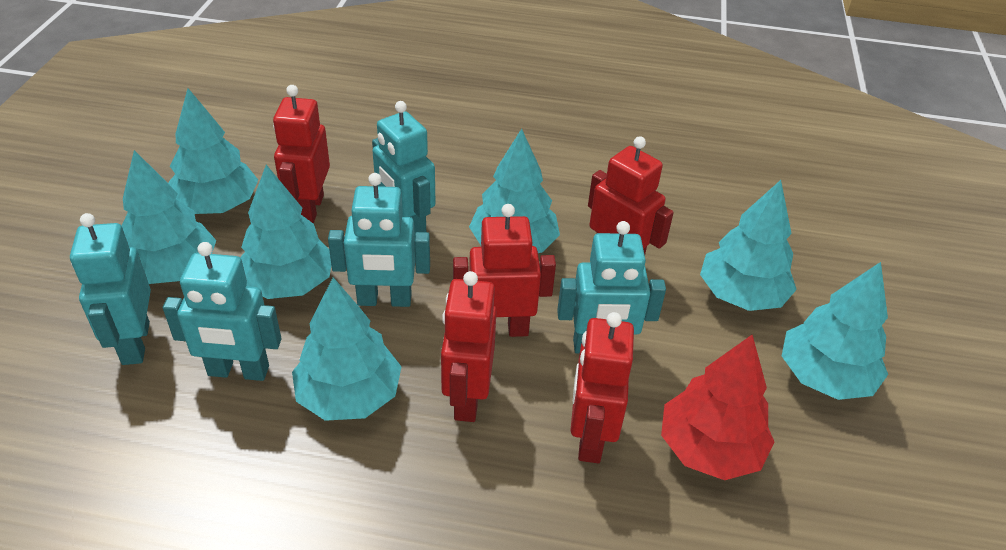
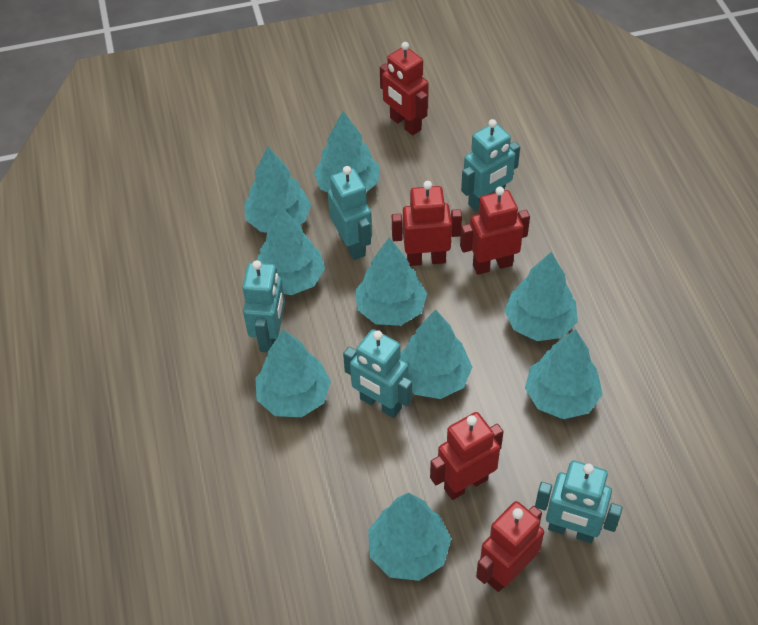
red tree: [661,335,775,480] = 1 -> none = 0
turquoise tree: [122,150,216,284] [168,88,258,214] [240,165,331,299] [292,277,402,421] [469,129,560,253] [700,180,797,311] [782,262,888,400] = 7 -> [244,146,312,232] [255,329,331,417] [257,207,325,295] [314,111,379,193] [355,237,427,326] [368,493,451,581] [400,310,472,399] [504,252,578,341] [525,329,603,419] = 9

